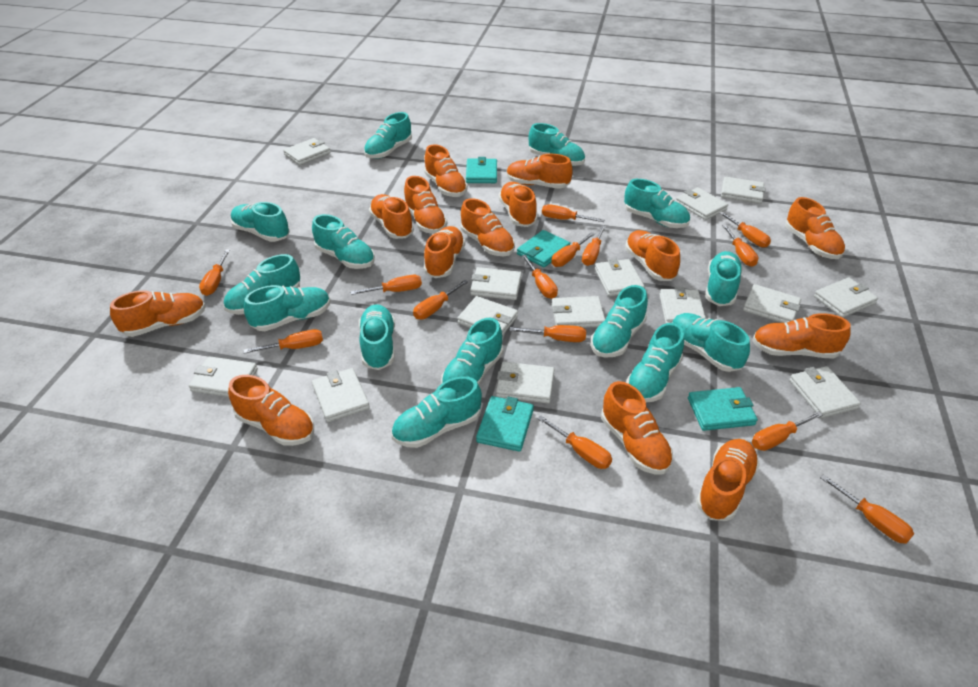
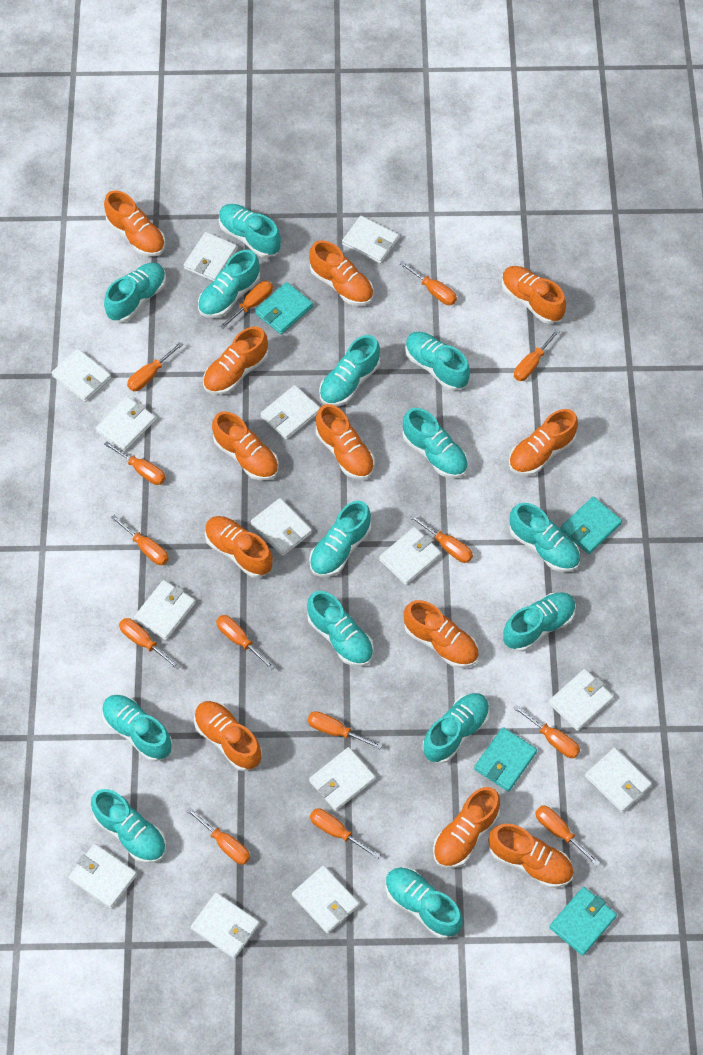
orange shoe: [110,290,206,337] [228,375,314,446] [369,194,414,239] [404,176,447,234] [424,144,468,197] [424,226,465,278] [461,198,515,256] [498,182,538,227] [507,154,573,189] [601,381,673,475] [625,230,680,281] [696,439,759,521] [752,313,850,359] [785,197,845,259] = 14 -> [104,190,166,256] [194,701,262,771] [203,326,268,395] [205,516,273,578] [212,411,279,480] [309,240,373,306] [316,404,375,480] [404,600,479,668] [433,787,500,868] [489,824,574,888] [502,266,566,324] [509,409,578,476] = 12

